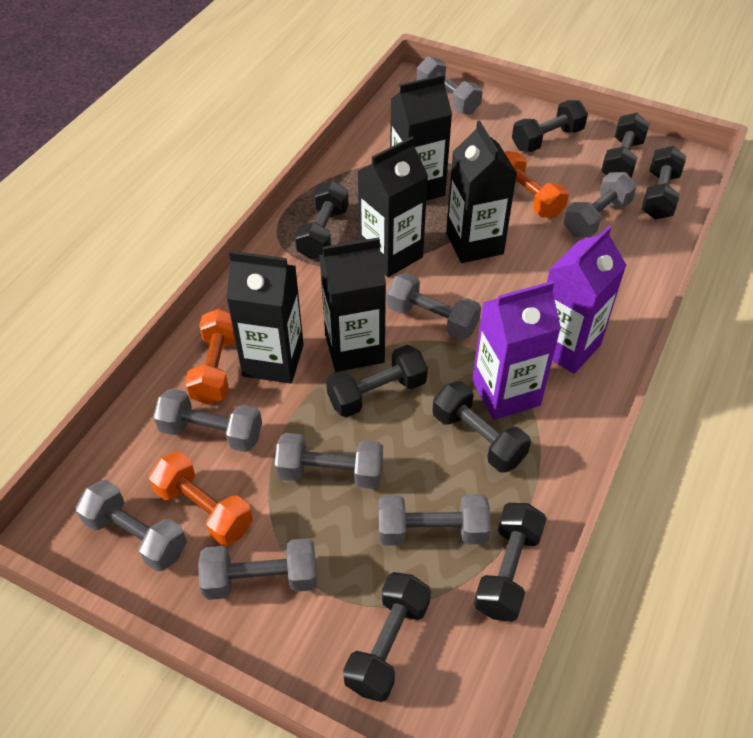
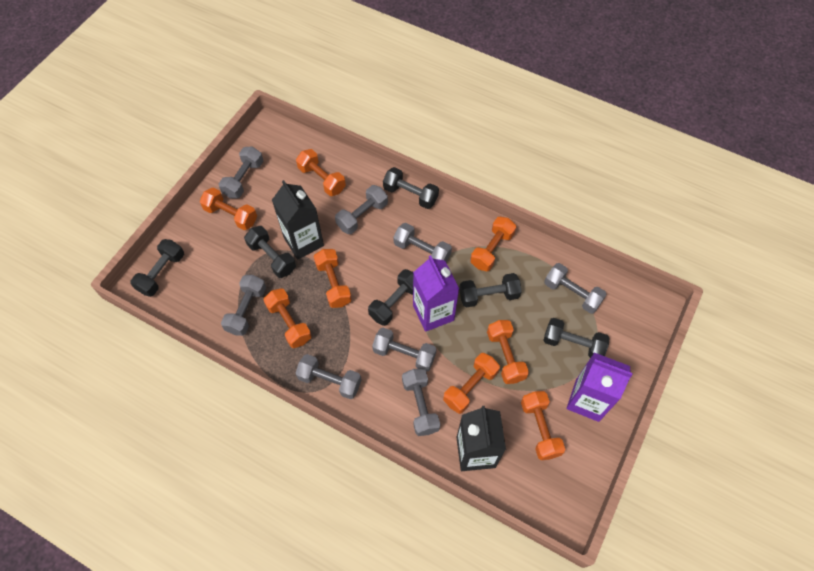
black carton: [226,251,304,384] [319,237,386,372] [358,137,428,277] [390,74,452,201] [446,121,517,263] = 5 -> [272,180,324,260] [456,406,506,471] = 2
black dumbbell: [294,181,349,259] [326,345,428,417] [343,572,431,702] [432,381,531,473] [474,503,547,622] [512,100,588,152] [601,113,650,178] [641,146,686,219] = 8 -> [130,239,184,297] [244,226,296,278] [368,269,413,326] [383,167,439,209] [459,273,522,308] [543,318,610,358] = 6
orange dumbbell: [149,452,253,546] [185,308,236,405] [504,151,569,218] = 3 -> [200,188,257,230] [264,288,311,348] [296,149,346,196] [314,249,352,308] [443,353,500,414] [470,217,516,271] [487,320,529,384] [521,391,565,460] = 8

